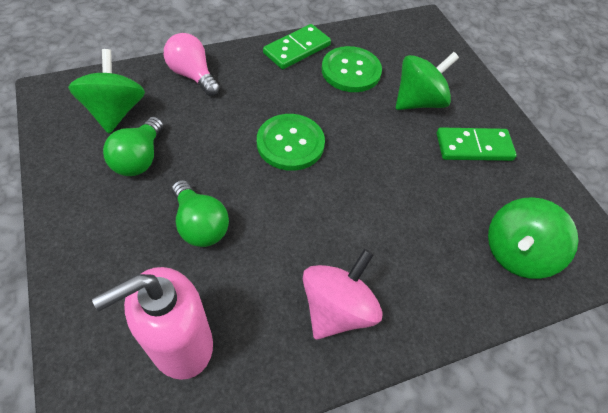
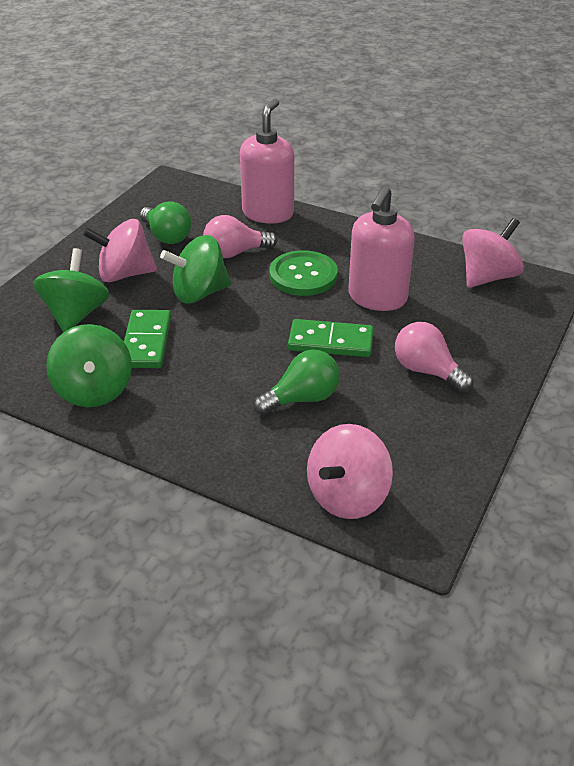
green button: [257,114,325,171] [322,46,382,92] = 2 -> [269,250,338,296] = 1
pink light bulb: [164,33,220,96] = 1 -> [203,215,277,258] [395,322,473,392] = 2
pink soap dispenser: [92,267,213,380] = 1 -> [240,98,294,224] [348,185,415,311] = 2
pink spinning top: [303,249,383,340] = 1 -> [83,219,157,282] [307,424,393,519] [462,218,524,288] = 3

